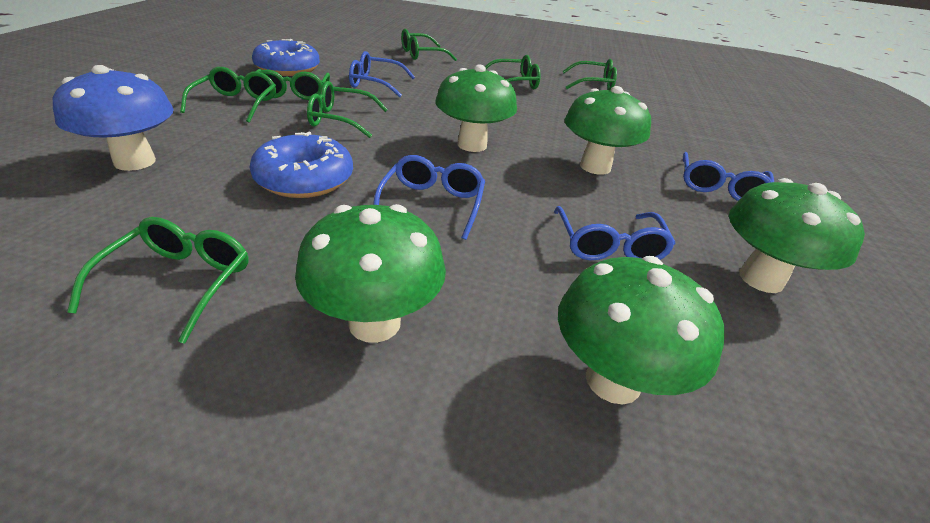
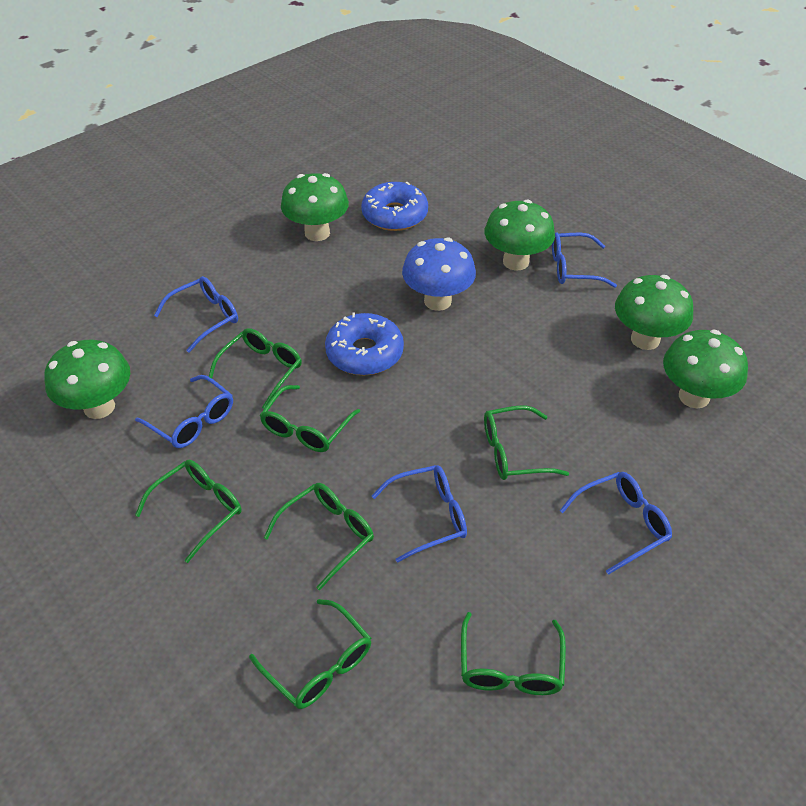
blue glasses: [349,51,415,97] [373,155,485,240] [554,206,676,260] [683,152,774,201] = 4 -> [135,375,233,448] [154,276,238,353] [372,465,467,563] [552,232,617,288] [560,472,672,575] = 5

